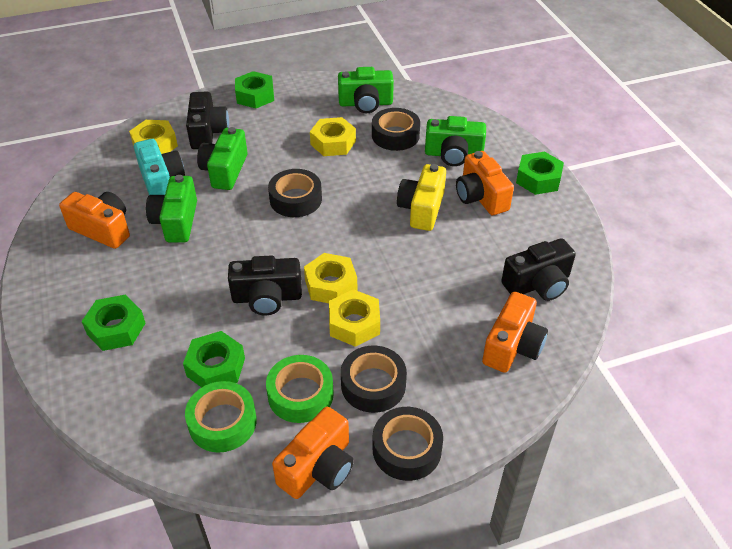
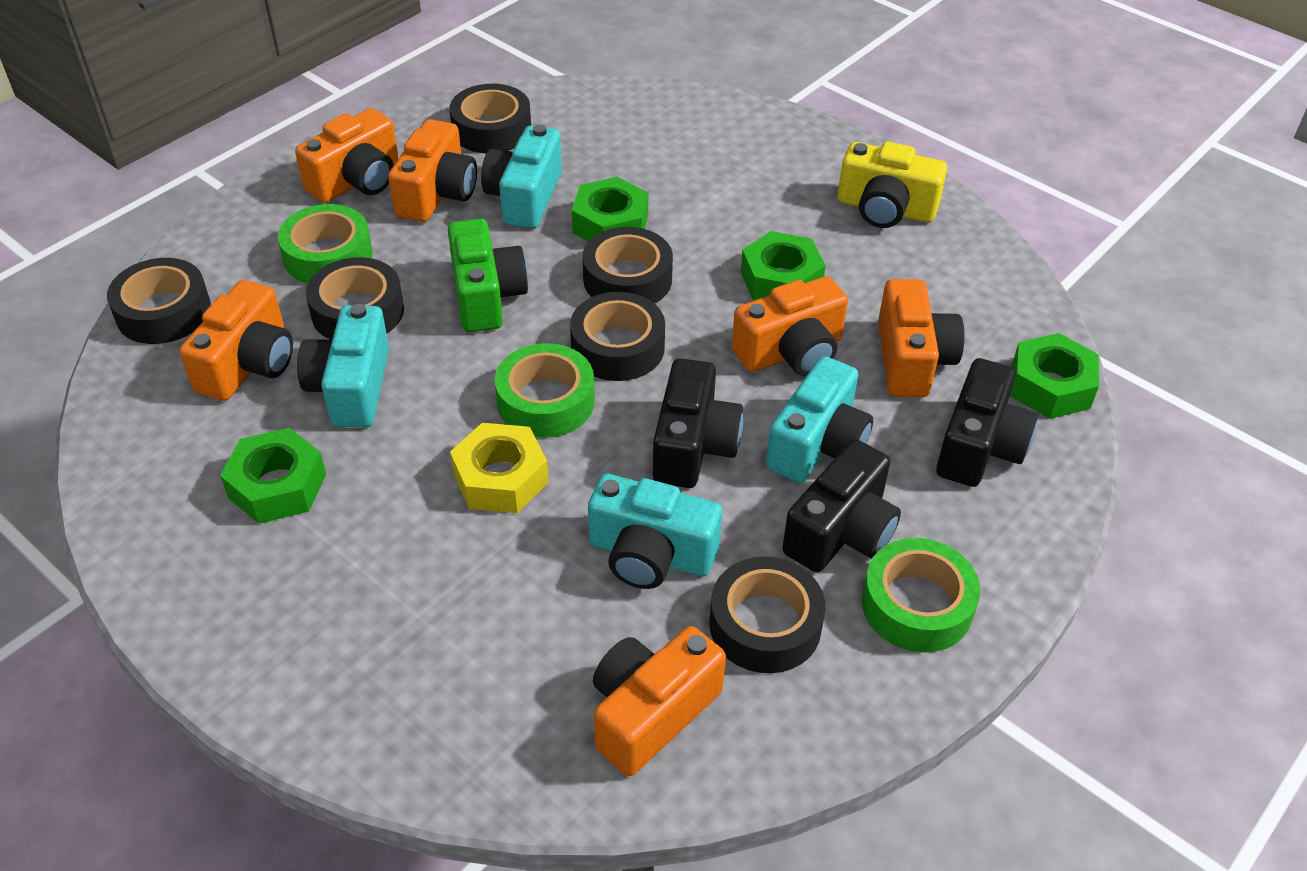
black tape: [268,169,322,217] [341,346,407,413] [372,108,420,151] [372,407,443,481] = 4 -> [107,258,211,344] [306,257,404,340] [449,84,531,153] [570,292,665,381] [583,227,673,304] [709,556,826,673] = 6
green camera: [146,175,197,242] [197,127,247,190] [338,67,394,113] [425,116,486,166] = 4 -> [448,219,528,332] = 1
green tape: [185,381,257,453] [266,355,334,423] = 2 -> [278,204,373,284] [495,343,595,438] [862,538,980,653] = 3
orange camera: [59,192,130,249] [272,407,354,499] [456,151,514,215] [482,292,548,373] = 4 -> [179,280,293,401] [295,108,399,203] [388,119,477,222] [593,626,726,776] [732,276,848,376] [878,279,964,397] = 6
turquoise camera: [134,139,185,195] = 1 -> [297,304,389,427] [481,124,562,229] [588,474,722,589] [766,356,873,483] = 4
yellow nut: [129,120,178,154] [304,253,357,303] [310,117,356,156] [329,289,380,347] = 4 -> [450,423,549,513] = 1

